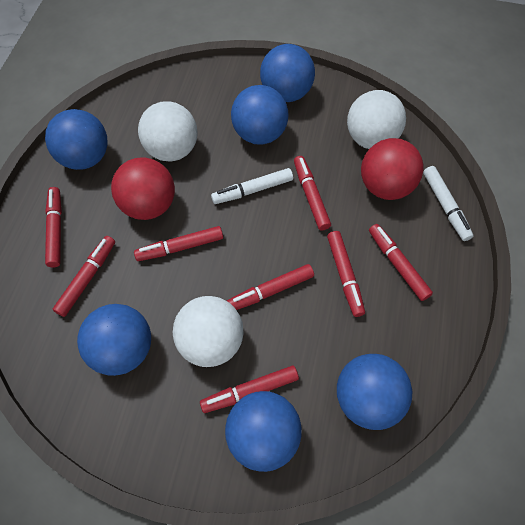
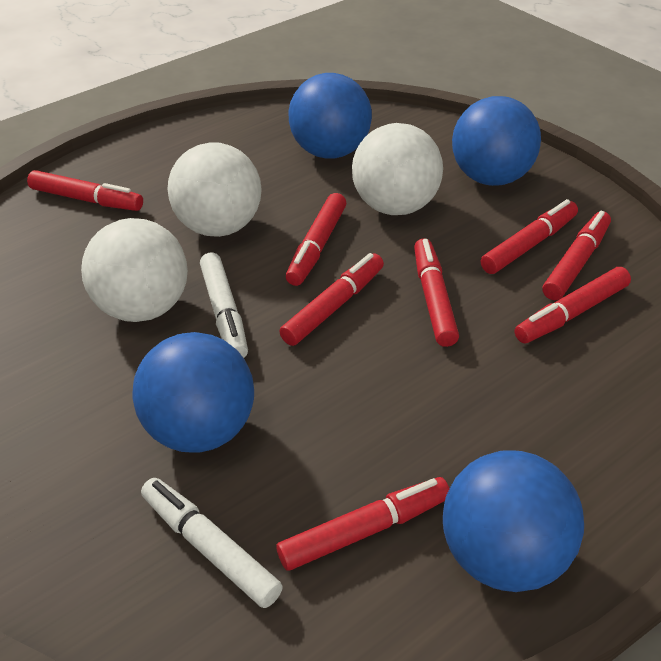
blue ball: [45,109,108,170] [77,304,151,376] [225,391,302,472] [231,85,288,145] [260,44,315,102] [337,354,412,430] = 6 -> [133,332,254,453] [288,73,372,159] [443,450,584,592] [452,96,541,186] = 4
red ball: [111,157,175,220] [361,138,423,200] = 2 -> none = 0

